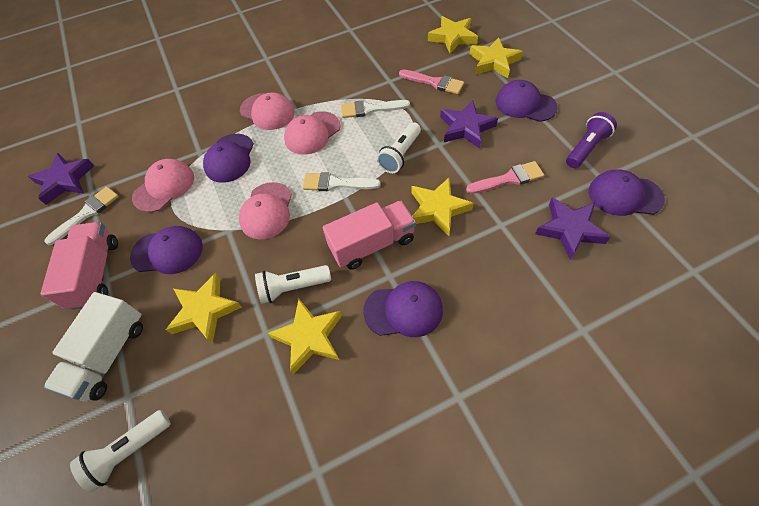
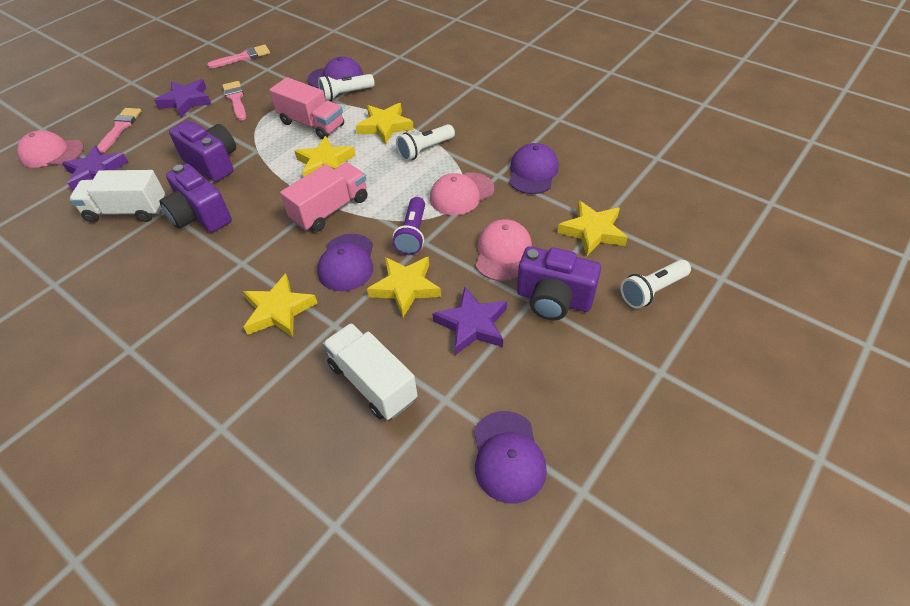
pink brush: [399,70,464,94] [466,161,544,194] = 2 -> [97,108,142,153] [207,44,270,68] [222,81,246,120] = 3
pink cap: [132,159,194,212] [239,182,292,239] [240,92,295,130] [284,111,340,155] = 4 -> [17,131,84,168] [430,172,494,215] [476,219,532,281] = 3
purple camera: none = 0 -> [160,164,232,233] [169,120,236,182] [517,246,601,320] = 3
purple cap: [130,226,203,274] [203,134,254,183] [363,281,443,337] [495,80,558,122] [589,169,665,216] = 5 -> [307,56,363,88] [317,234,373,291] [474,411,547,504] [509,143,559,194] = 4
white brush: [44,186,119,245] [303,172,381,191] [341,100,410,118] = 3 -> none = 0
white truck: [44,292,143,401] = 1 -> [69,170,165,222] [323,323,418,420] = 2

